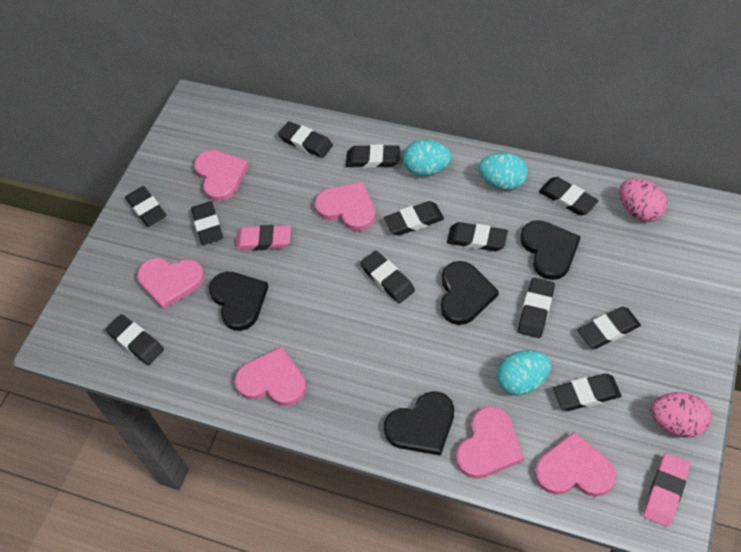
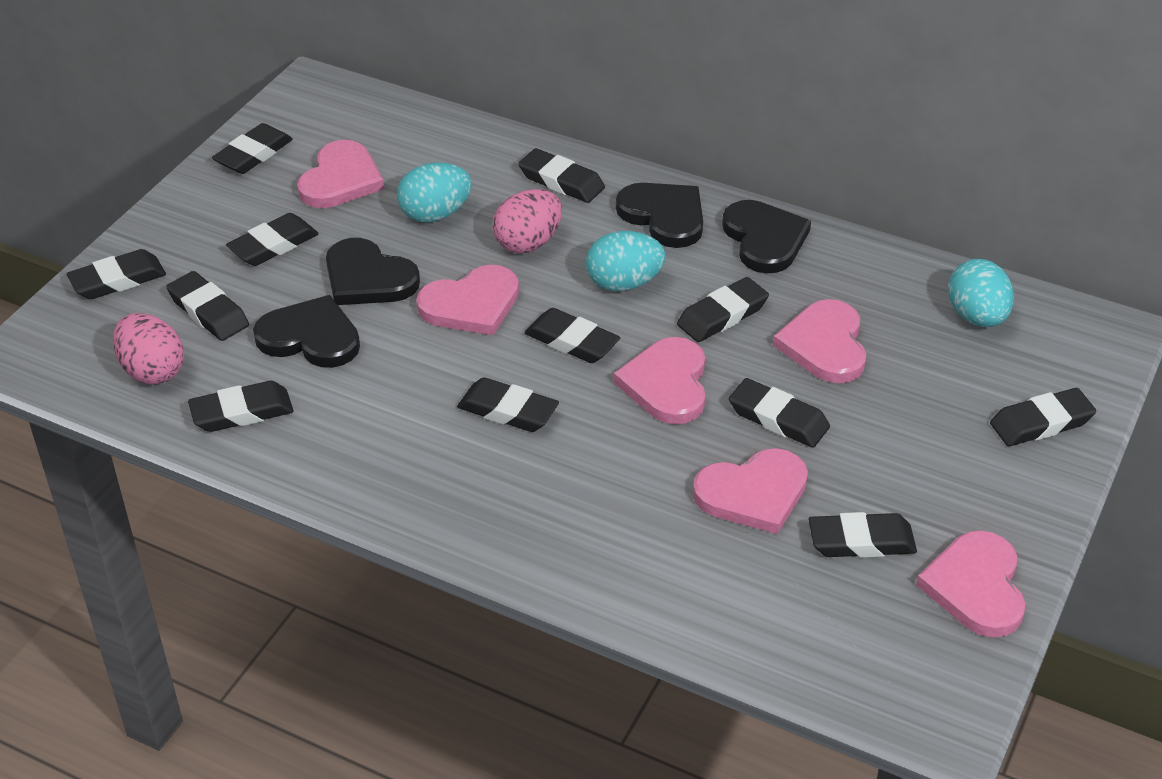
pink eraser: [235,225,291,251] [643,453,690,527] = 2 -> none = 0

